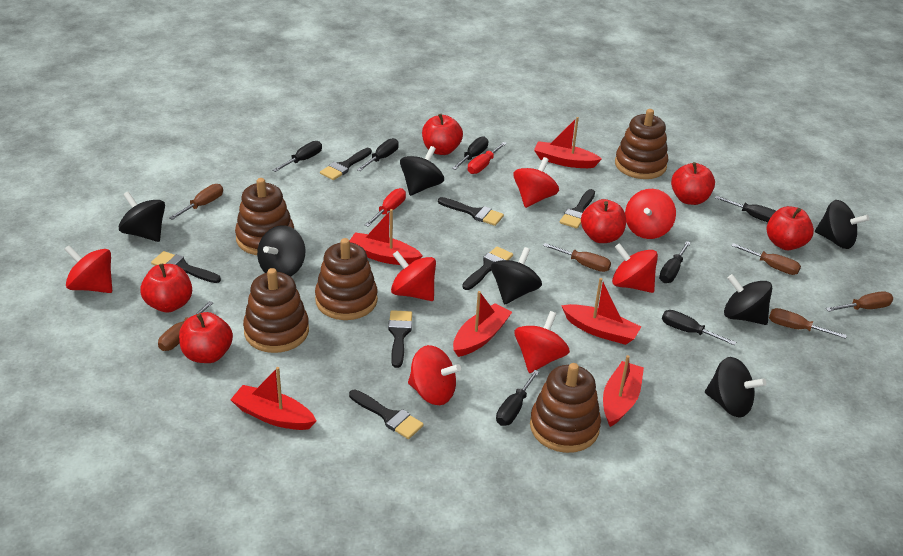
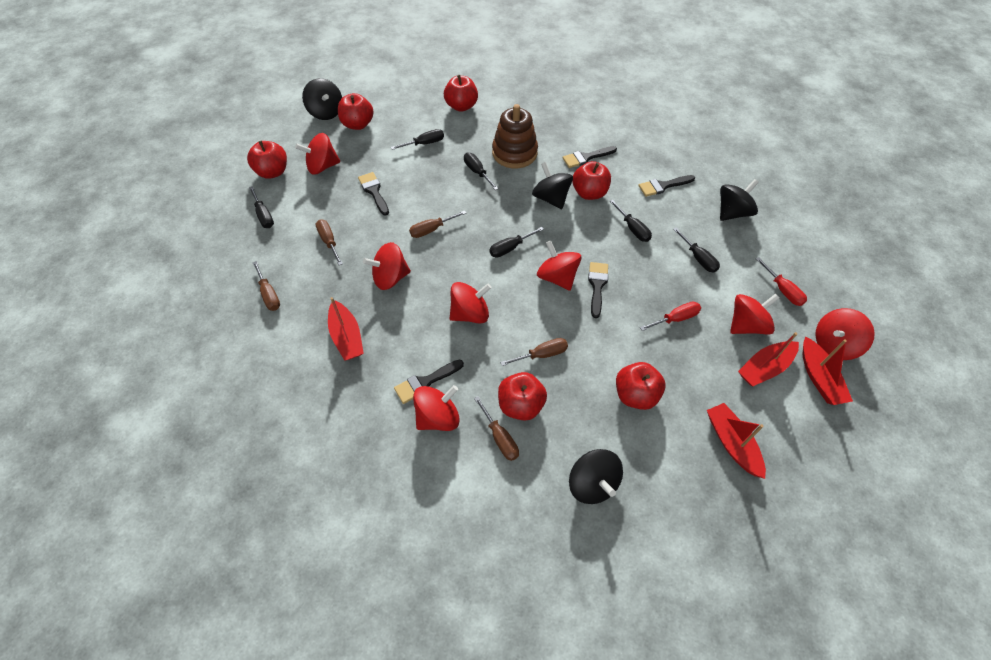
black brush: [151,251,221,283] [320,148,372,180] [349,390,424,439] [388,310,412,368] [438,197,504,226] [462,246,513,290] [560,189,595,229] = 7 -> [358,172,389,216] [394,359,464,404] [562,146,617,168] [588,262,608,318] [638,175,695,197] = 5
black screwdriver: [272,141,322,172] [357,138,399,171] [452,137,488,170] [496,370,539,426] [659,241,691,283] [662,310,736,345] [715,196,776,222] = 7 -> [249,186,274,228] [391,129,444,150] [464,153,498,190] [490,227,544,257] [609,200,652,242] [673,228,720,272] = 6
black spinning top: [119,191,165,242] [257,225,306,277] [400,146,444,196] [491,247,542,305] [705,357,766,418] [724,274,772,325] [815,200,869,249] = 7 -> [302,78,342,120] [532,162,573,209] [569,449,623,504] [720,179,759,221] = 4
brown screwdriver: [158,301,213,351] [169,184,223,220] [543,243,611,272] [731,243,801,275] [769,308,847,339] [826,291,893,312] = 6 -> [253,261,280,311] [315,219,343,265] [409,210,466,238] [474,396,519,461] [500,338,568,366] = 5
brown stacking toy: [235,178,294,255] [243,268,309,353] [315,238,378,320] [530,363,601,453] [615,109,668,179] = 5 -> [492,104,538,168] = 1
red boat: [231,367,316,430] [349,209,423,265] [453,291,512,357] [534,117,602,168] [561,278,641,345] [603,355,644,427] = 6 -> [328,297,364,361] [707,403,766,479] [738,332,799,386] [803,336,853,405] = 4

